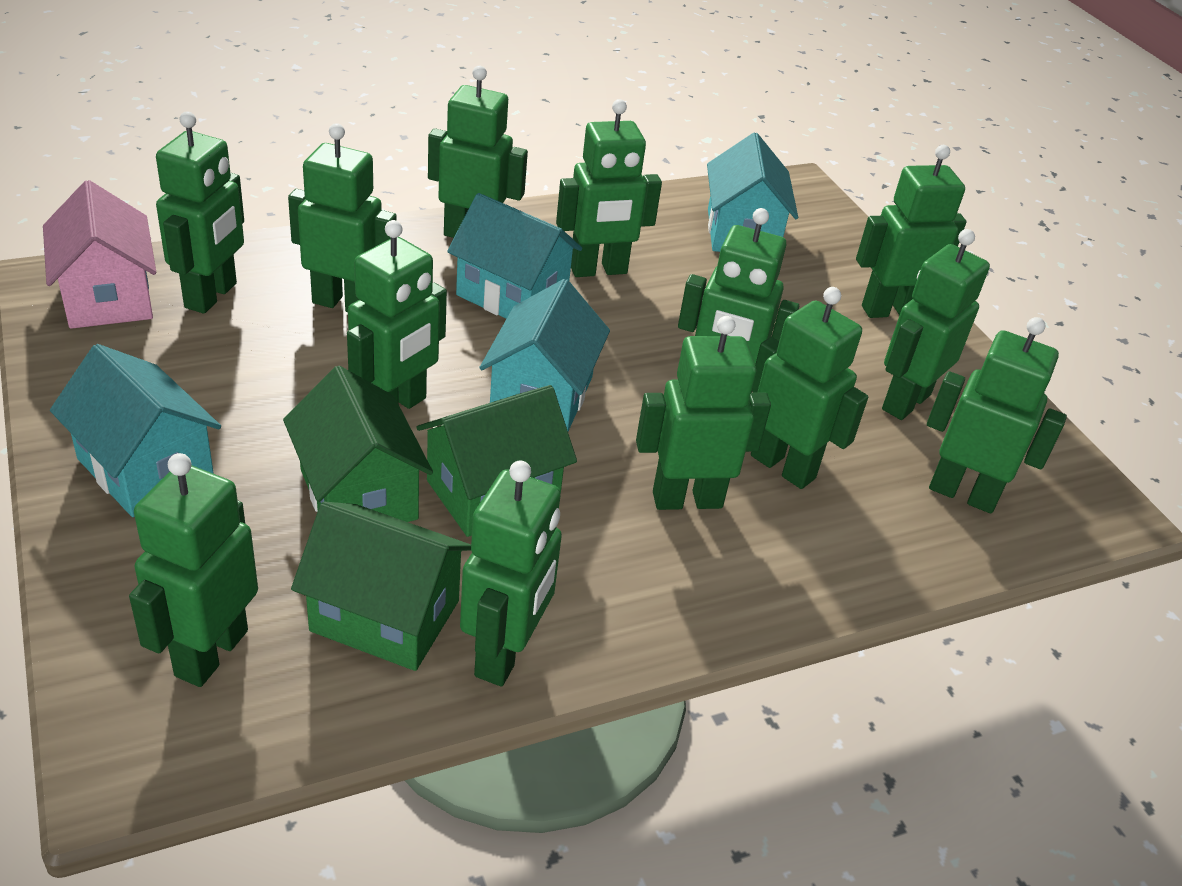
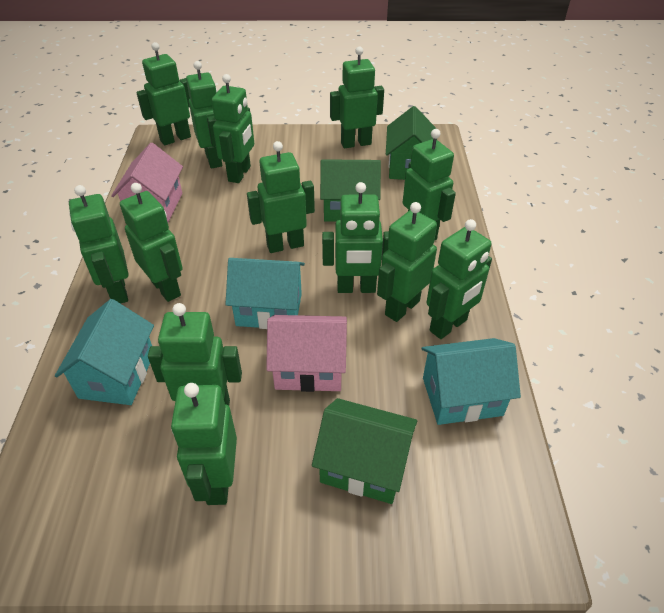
pink house: [43,180,156,329] = 1 -> [111,143,183,222] [266,315,347,392] = 2
turquoise house: [50,344,221,517] [447,193,582,319] [479,279,610,431] [707,132,798,252] = 4 -> [55,299,154,405] [225,258,305,329] [422,338,521,425] = 3

